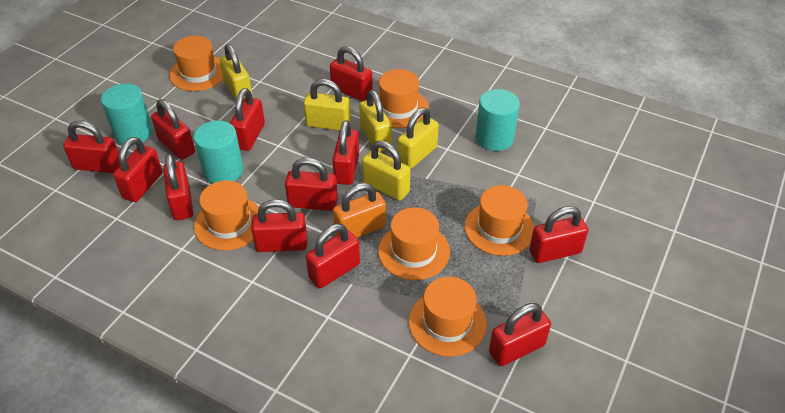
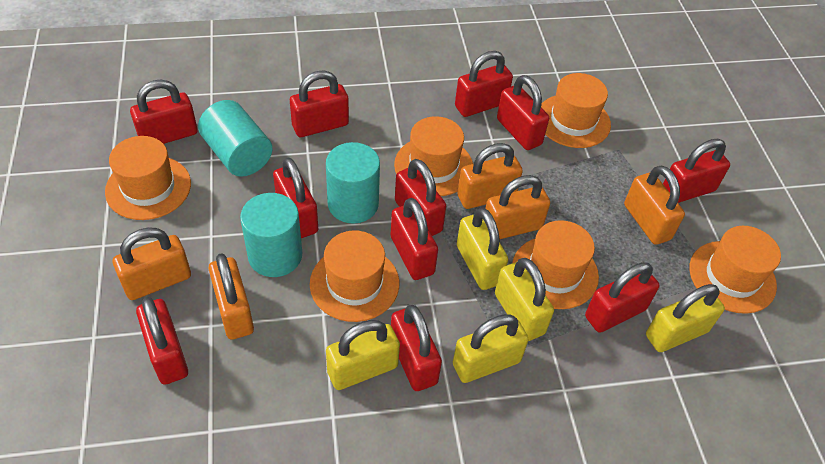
orange padlock: [333,183,386,238] = 1 -> [113,227,191,300] [208,253,254,340] [457,143,523,209] [485,175,550,239] [624,165,685,245] = 5
red padlock: [63,120,120,173] [113,137,162,202] [151,99,195,160] [163,154,193,220] [230,88,265,151] [251,199,307,252] [285,158,338,211] [306,224,360,288] [330,46,373,101] [332,120,359,185] [489,303,551,366] [529,206,588,263] = 12 -> [130,80,198,144] [136,297,188,385] [273,157,318,238] [290,71,349,137] [391,198,438,280] [391,305,442,391] [395,159,446,236] [455,51,513,117] [497,75,549,150] [585,262,660,333] [663,139,730,203] = 11

